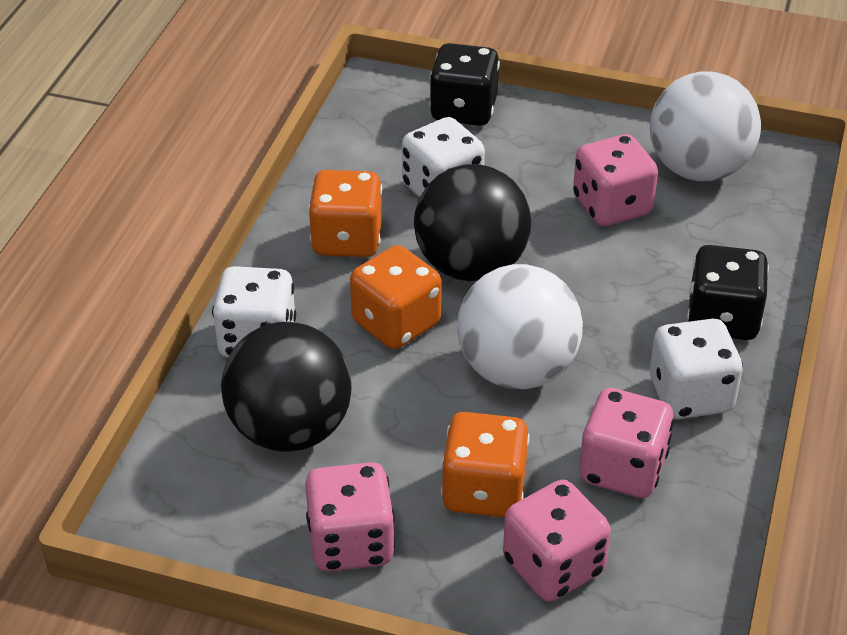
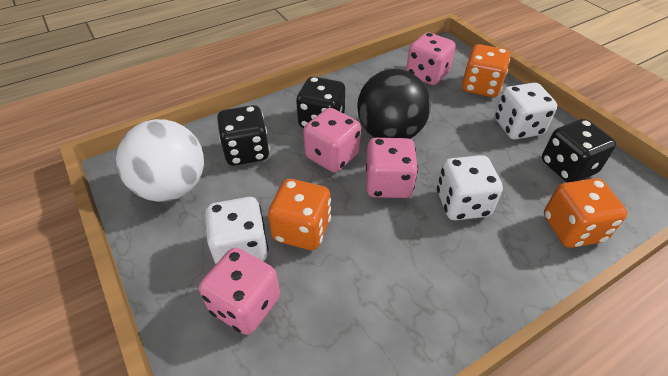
black ball: [221,321,352,452] [414,164,531,281] = 2 -> [357,69,431,139] = 1
black dice: [429,43,500,126] [687,245,769,340] = 2 -> [217,105,270,166] [296,76,345,128] [542,119,616,183] = 3
white ball: [457,264,583,389] [650,71,761,181] = 2 -> [116,119,204,202] = 1

